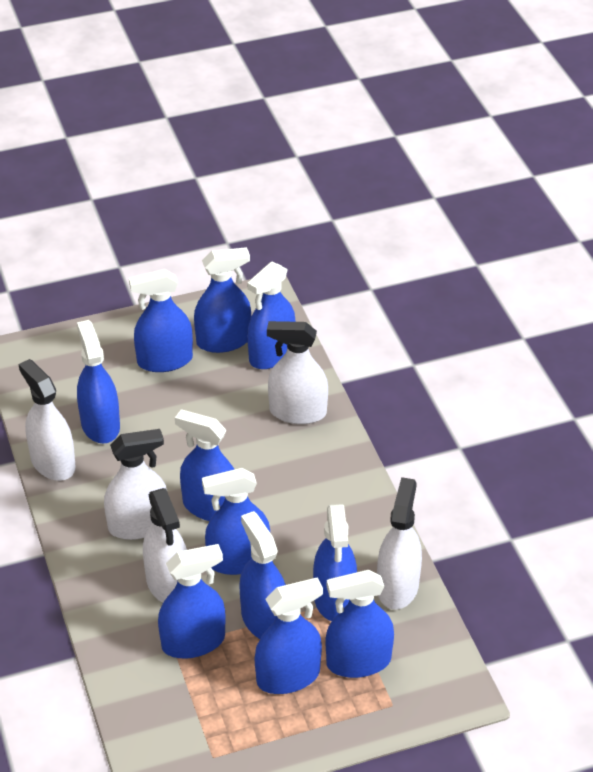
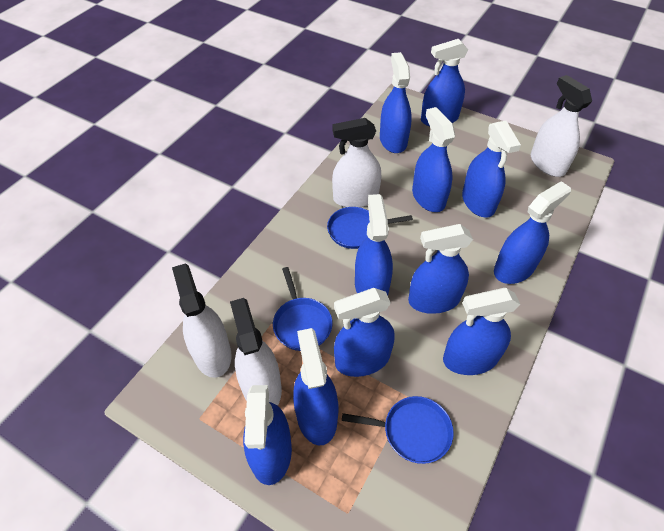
blue pan: none = 0 -> [273,267,333,351] [327,207,413,249] [342,396,454,464] = 3
white spray bottle: [19,359,75,481] [104,429,167,540] [143,488,187,603] [267,321,328,424] [377,477,422,609] = 5 -> [172,263,232,378] [230,298,282,406] [332,118,381,207] [531,75,592,177] = 4

